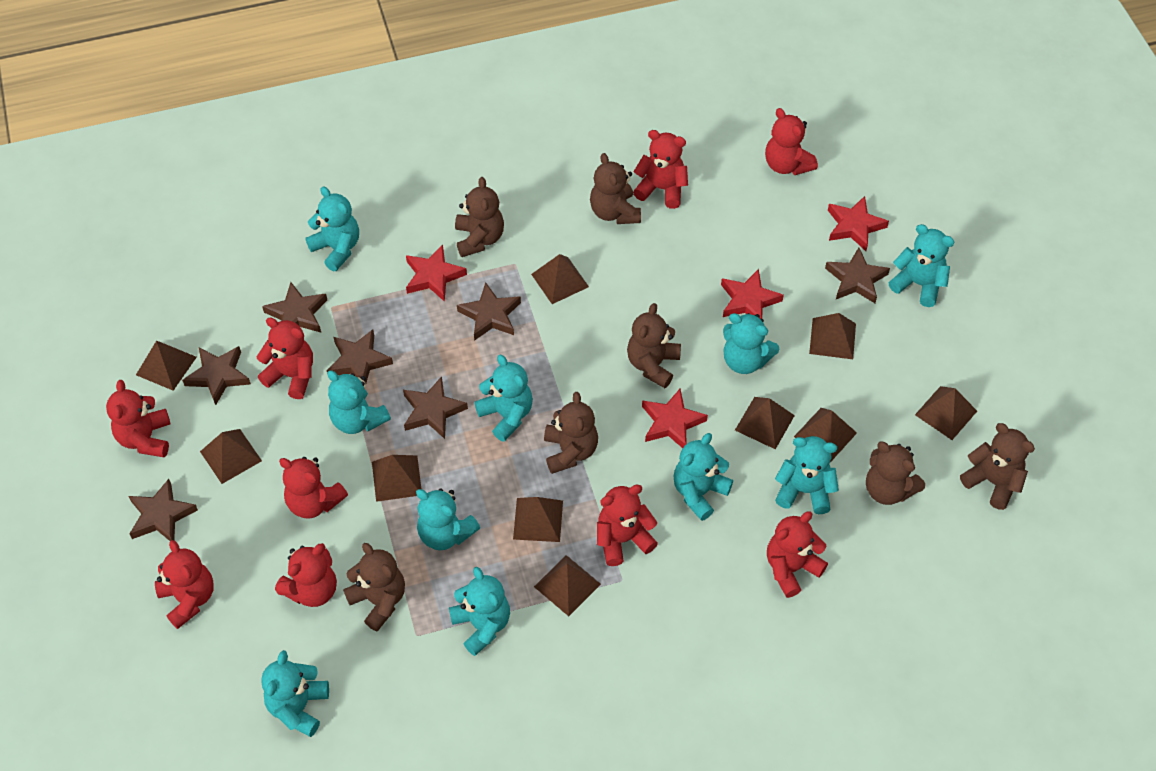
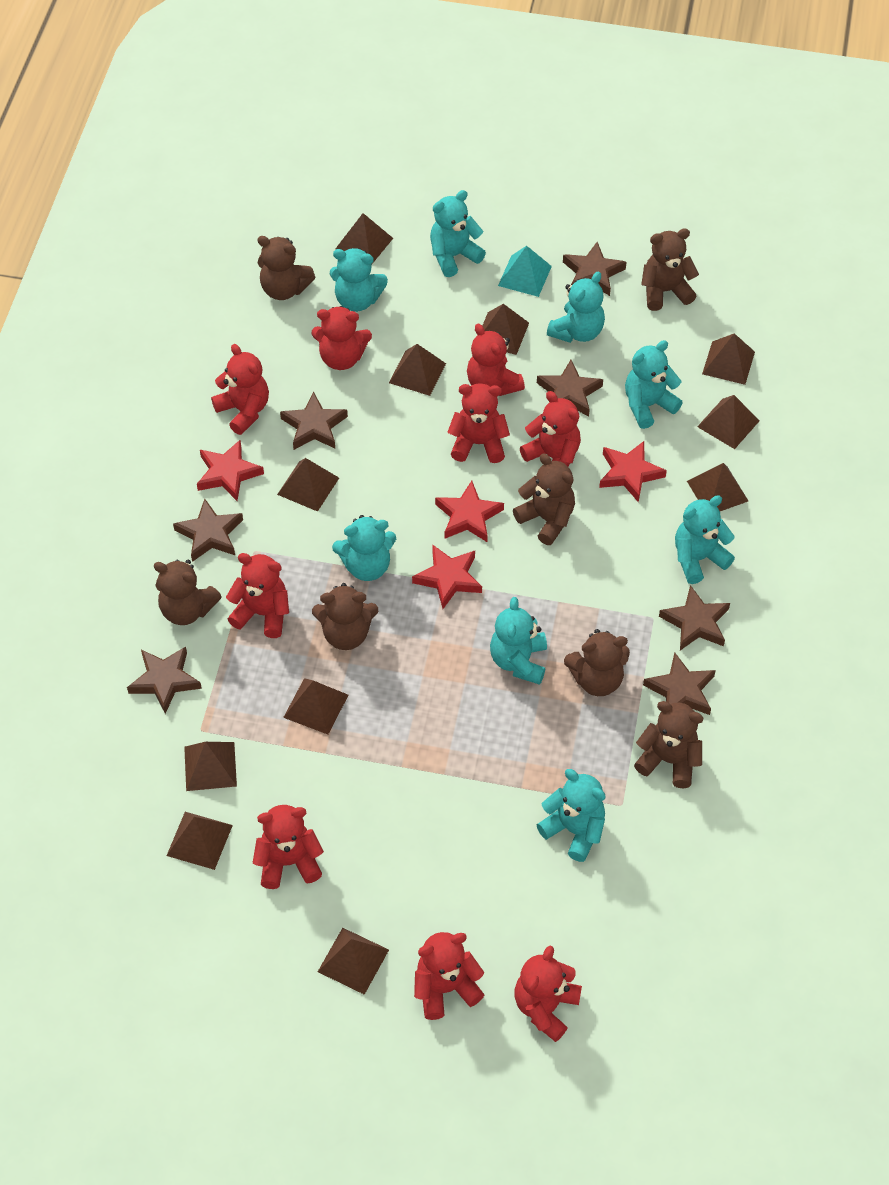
brown pyramid: [136,341,197,391] [200,429,262,484] [372,455,421,502] [513,497,563,542] [531,254,589,304] [534,555,601,616] [735,397,795,449] [794,408,857,462] [809,313,856,359] [915,386,977,440] = 10 -> [167,812,233,870] [184,742,237,791] [277,458,339,512] [283,678,348,734] [318,928,389,995] [335,213,393,264] [389,344,446,396] [482,304,529,355] [687,463,748,511] [697,395,759,449] [702,333,755,385] = 11
turquoise pyramid: none = 0 -> [498,246,552,297] = 1
turquoise teddy bear: [261,650,329,737] [305,187,359,271] [327,370,391,434] [416,488,480,550] [449,567,510,656] [474,355,533,442] [673,433,733,521] [723,313,780,374] [775,436,839,514] [889,224,954,307] = 10 -> [330,248,388,312] [332,515,396,581] [430,190,486,277] [490,597,547,685] [537,769,606,862] [547,272,605,343] [625,340,683,429] [675,495,735,584] = 8

